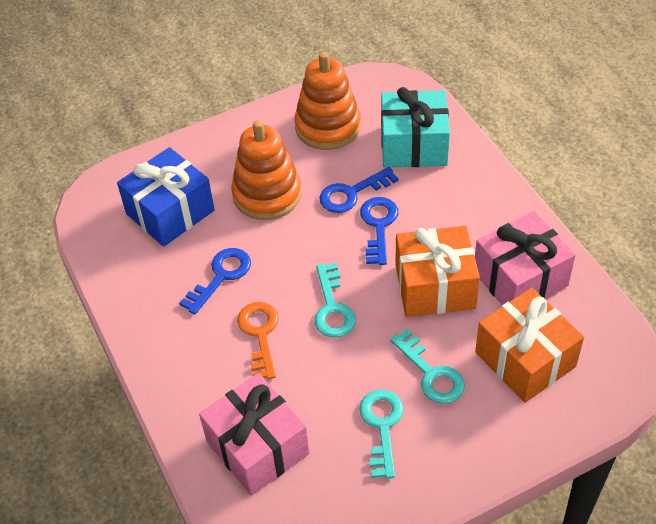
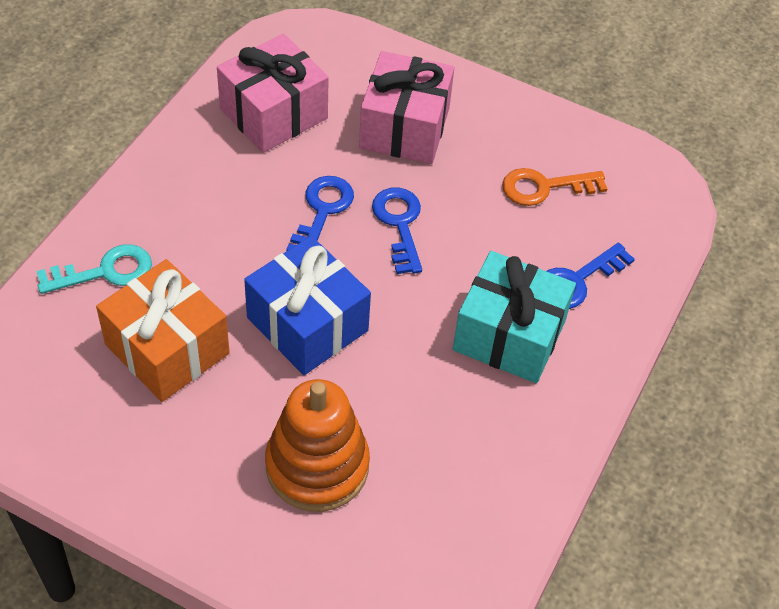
orange gift: [395,226,480,317] [475,288,584,403] = 2 -> [96,259,230,402] = 1
orange stacking toy: [231,120,302,220] [294,52,361,150] = 2 -> [265,379,370,512] = 1
turquoise key: [314,263,356,338] [359,389,404,479] [390,329,465,404] = 3 -> [36,244,152,294] = 1

